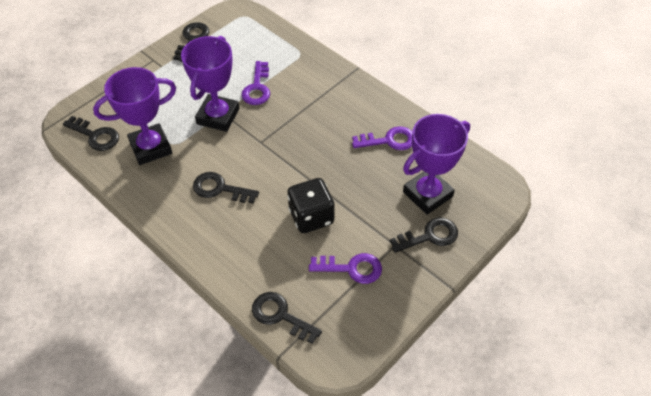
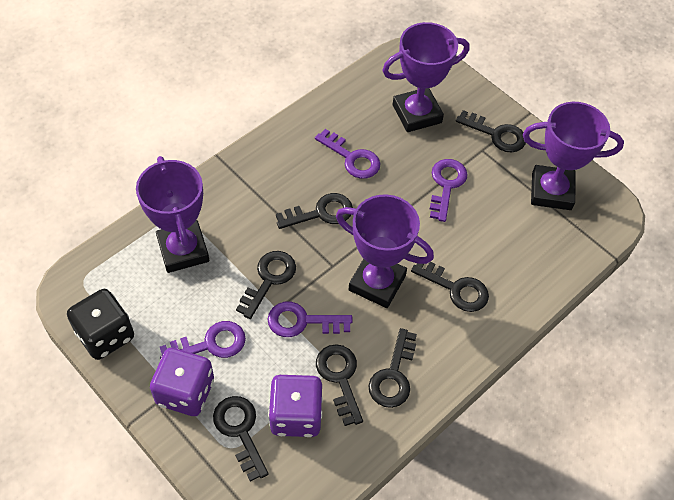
black key: [63,116,119,151] [173,22,209,62] [193,172,259,203] [252,292,322,344] [390,217,458,253] = 5 -> [213,396,269,482] [236,251,296,319] [276,193,353,229] [316,344,363,426] [368,328,417,408] [411,262,489,312] [456,110,526,153] = 7
purple dice: none = 0 -> [150,348,214,416] [268,375,323,437] = 2
purple key: [241,61,270,105] [309,253,382,284] [352,126,412,150] = 3 -> [160,321,246,359] [267,302,353,337] [315,129,380,179] [430,159,468,222] = 4
purple trophy: [93,67,176,165] [181,36,239,132] [403,114,470,215] = 3 -> [136,156,209,273] [336,194,434,308] [382,22,469,132] [523,102,624,210] = 4

